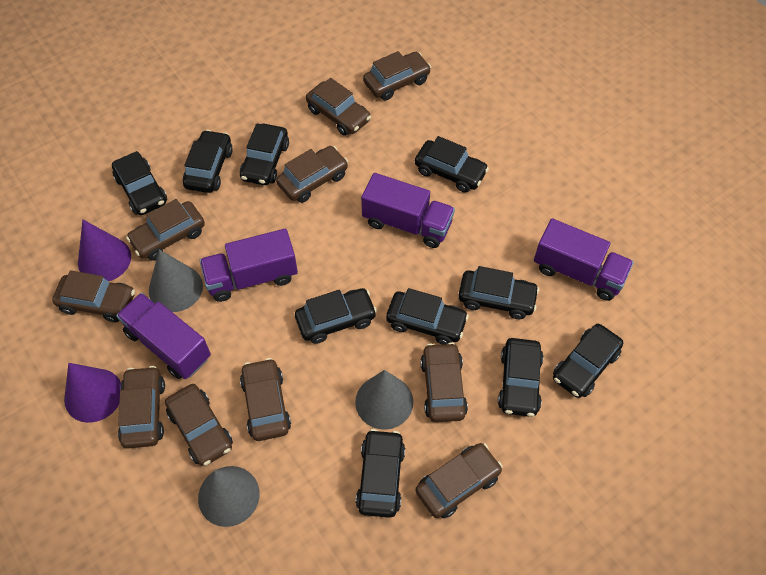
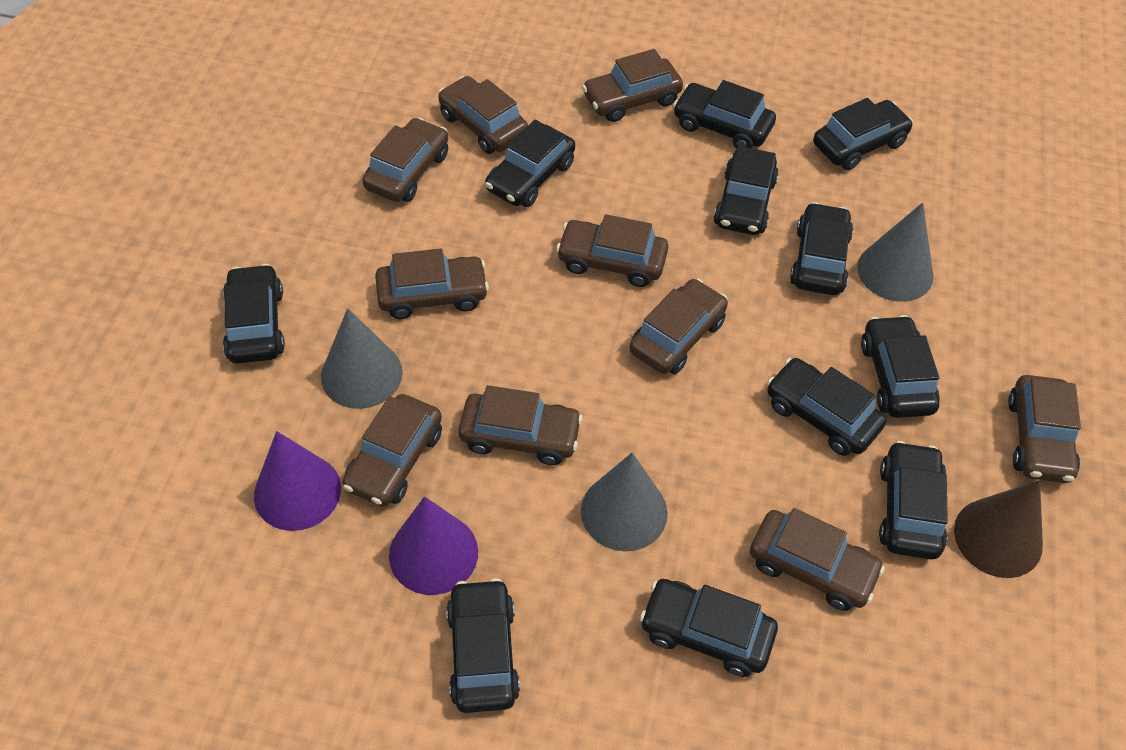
black car: [112,151,167,215] [183,130,233,193] [240,123,289,185] [295,288,377,344] [356,429,405,518] [386,288,469,345] [415,136,489,193] [458,266,539,319] [498,338,543,417] [553,324,623,398] = 10 -> [223,264,285,364] [446,578,520,713] [485,120,575,207] [640,579,778,677] [673,80,776,148] [714,146,779,235] [767,358,887,456] [790,202,853,295] [813,98,913,170] [861,315,940,418] [879,441,948,559] = 11
brown cone: none = 0 -> [954,480,1043,578] = 1
purple truck: [116,293,211,379] [200,229,298,302] [361,173,455,248] [534,219,634,301] = 4 -> none = 0

